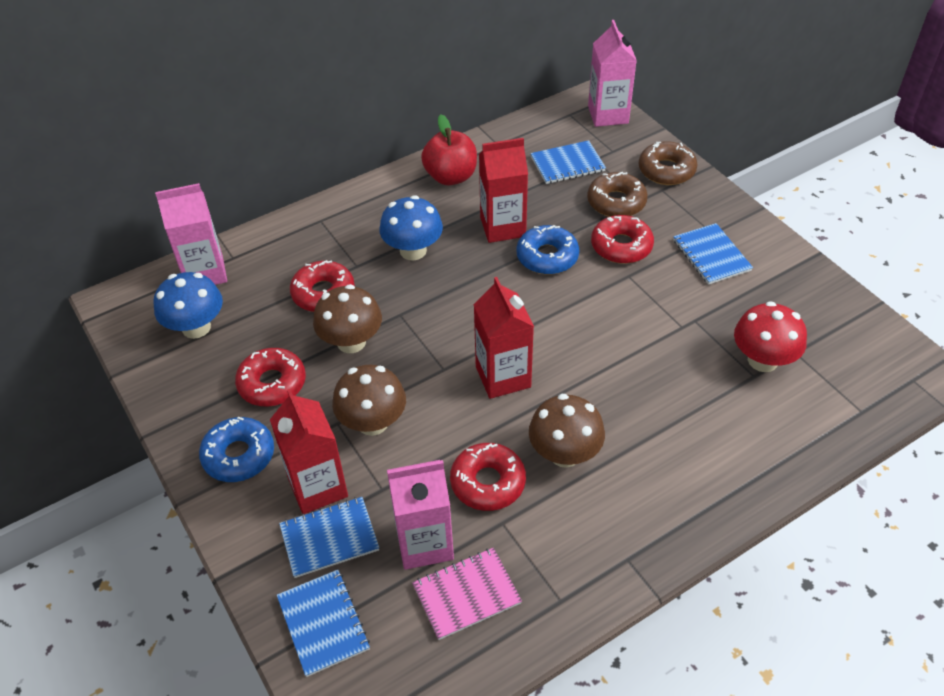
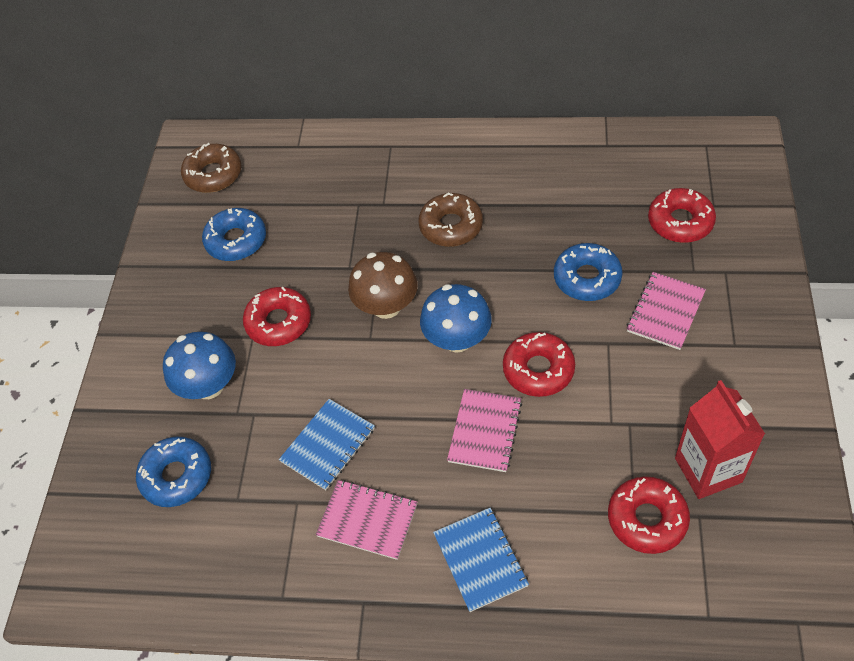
blue donut: [199,417,274,482] [517,225,579,274] = 2 -> [136,437,211,507] [202,208,266,261] [554,243,623,301] = 3
blue notebook: [277,570,370,677] [279,497,379,578] [530,140,606,184] [673,223,753,285] = 4 -> [279,399,375,490] [433,508,529,612] = 2
brown mushroom: [313,284,382,353] [332,365,406,436] [529,394,605,468] = 3 -> [348,252,418,319] = 1
pink carton: [155,183,227,285] [387,460,454,570] [588,20,637,127] = 3 -> none = 0
pink notebook: [412,548,522,640] = 1 -> [316,480,417,560] [447,389,522,472] [627,272,706,350] = 3
red apple: [421,114,477,185] = 1 -> none = 0
red carton: [270,389,348,514] [474,277,534,399] [479,138,528,243] = 3 -> [675,380,765,499] = 1
red mushroom: [734,301,807,372] = 1 -> none = 0

